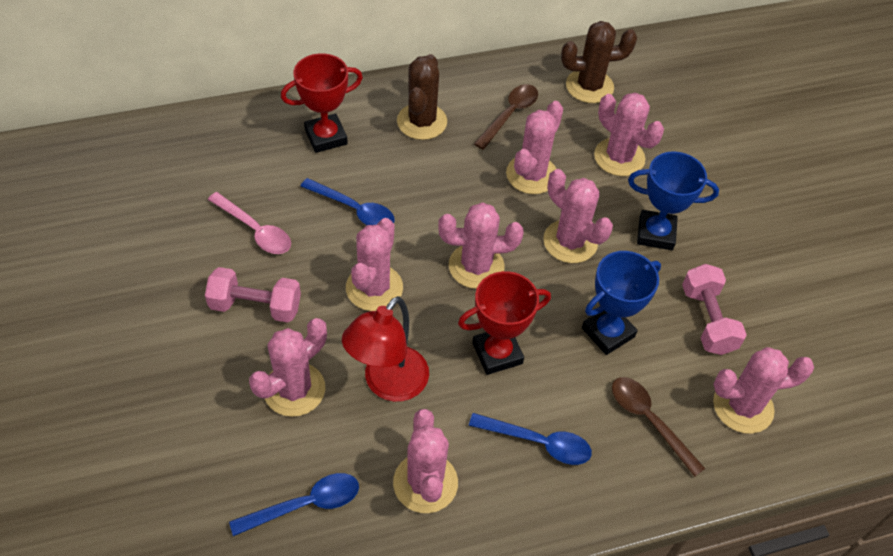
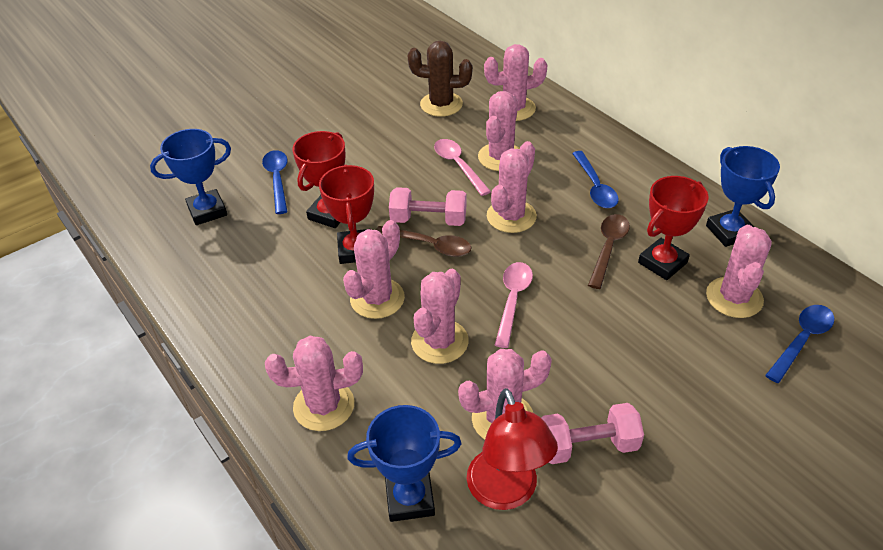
blue trophy: [582,251,661,355] [628,151,719,250] = 2 -> [150,129,231,225] [347,405,462,522] [706,146,780,247] = 3
brown cactus: [397,54,447,140] [561,21,637,103] = 2 -> [408,41,472,117] = 1
pink spoon: [208,192,291,254] = 1 -> [434,139,491,196] [495,262,533,348] = 2
red trophy: [281,53,363,153] [458,271,551,375] = 2 -> [292,131,346,228] [319,165,374,264] [638,176,709,280] = 3

